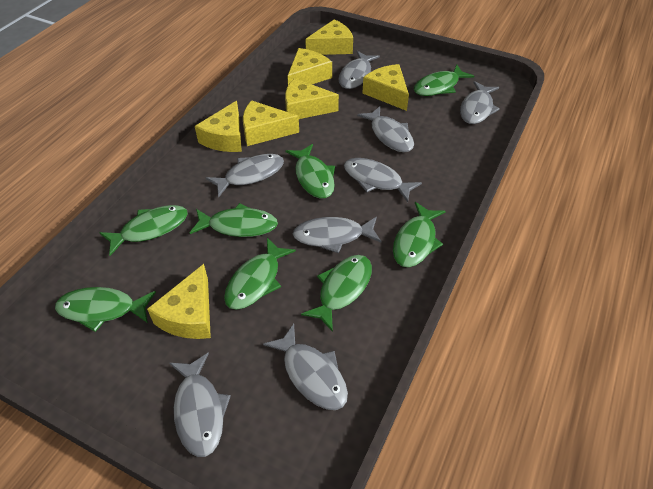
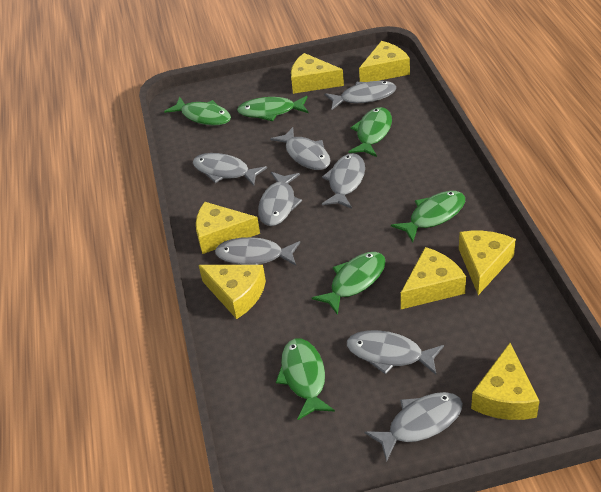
green fish: [55,287,156,332] [99,205,188,256] [190,203,278,237] [224,238,296,310] [286,144,335,199] [301,255,372,332] [393,202,446,267] [414,65,474,96] = 8 -> [164,97,231,126] [237,96,308,121] [276,338,335,420] [312,252,386,315] [349,107,392,157] [391,191,465,242] = 6

